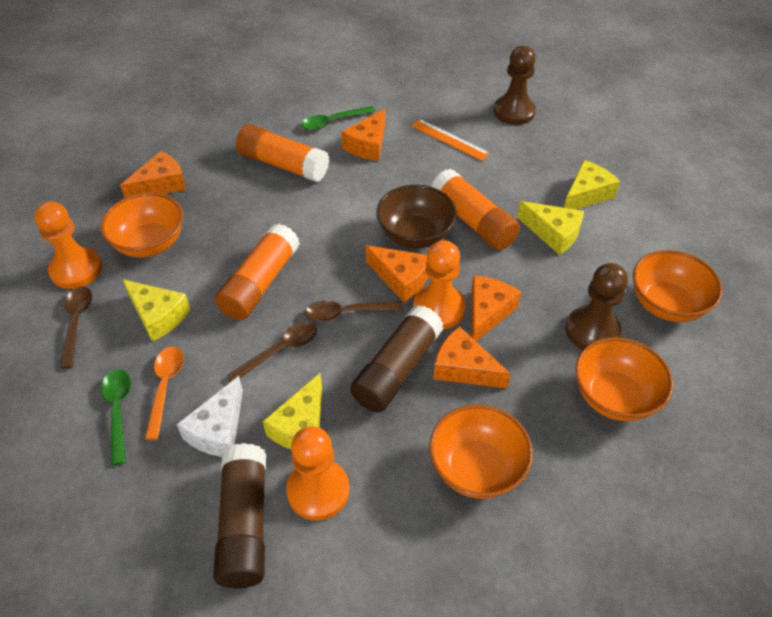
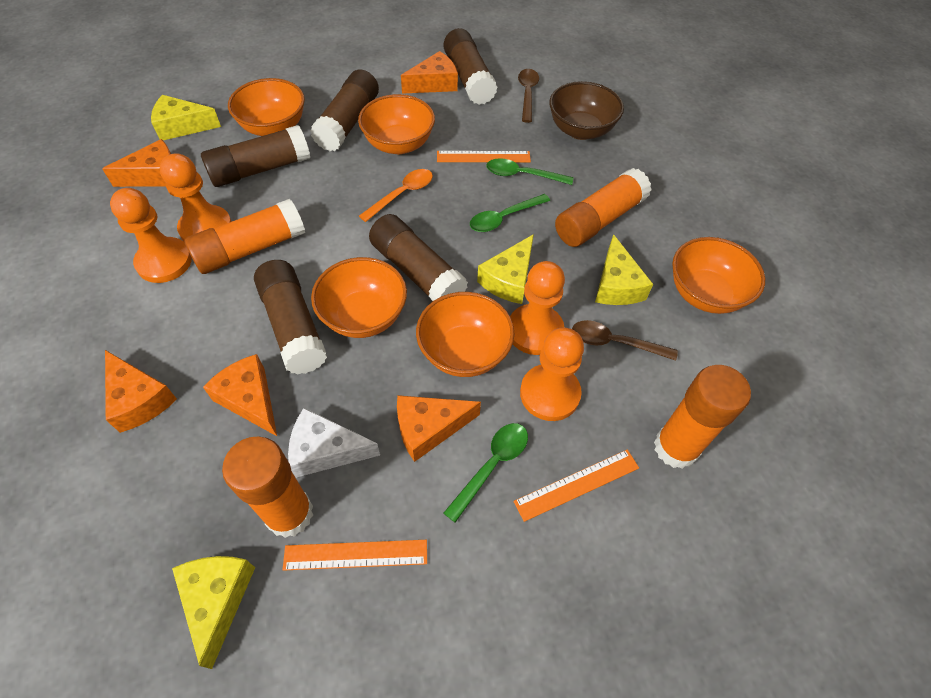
brown glue stick: [213,443,266,588] [350,305,443,413] = 2 -> [201,125,310,187] [254,260,327,375] [310,69,379,151] [369,214,468,301] [444,28,497,105] = 5
brown pawn: [494,46,536,125] [566,263,628,350] = 2 -> none = 0
brown spoon: [60,286,92,369] [227,322,317,381] [305,300,403,322] = 3 -> [518,69,539,123] [572,320,678,361] = 2
green spoon: [101,369,131,465] [301,106,375,130] = 2 -> [444,423,528,523] [470,194,550,232] [486,158,573,185] = 3
orange bowl: [101,193,183,258] [429,405,533,499] [575,337,673,421] [633,250,722,322] = 4 -> [228,78,305,136] [311,257,407,338] [358,94,435,154] [416,292,514,377] [672,237,765,314] = 5
orange glue stick: [215,224,300,320] [236,124,329,182] [431,169,520,250] = 3 -> [184,199,305,274] [222,437,313,538] [555,168,652,247] [654,365,751,469] = 4
orange pawn: [34,201,102,289] [286,426,350,521] [413,240,466,329] = 3 -> [110,188,192,283] [160,153,232,242] [510,261,565,355] [520,328,584,421] = 4
orange ruler: [411,119,490,161] = 1 -> [283,540,427,571] [437,151,531,162] [514,449,639,522] = 3

